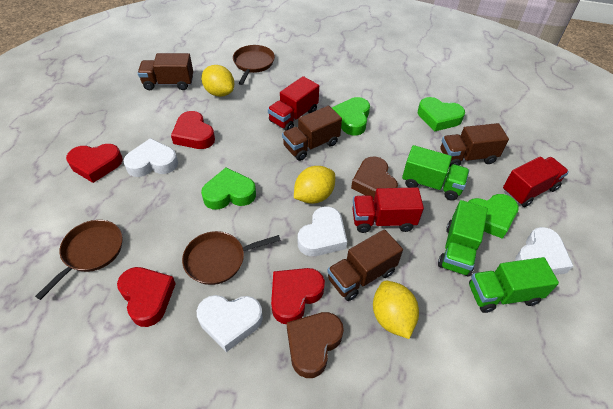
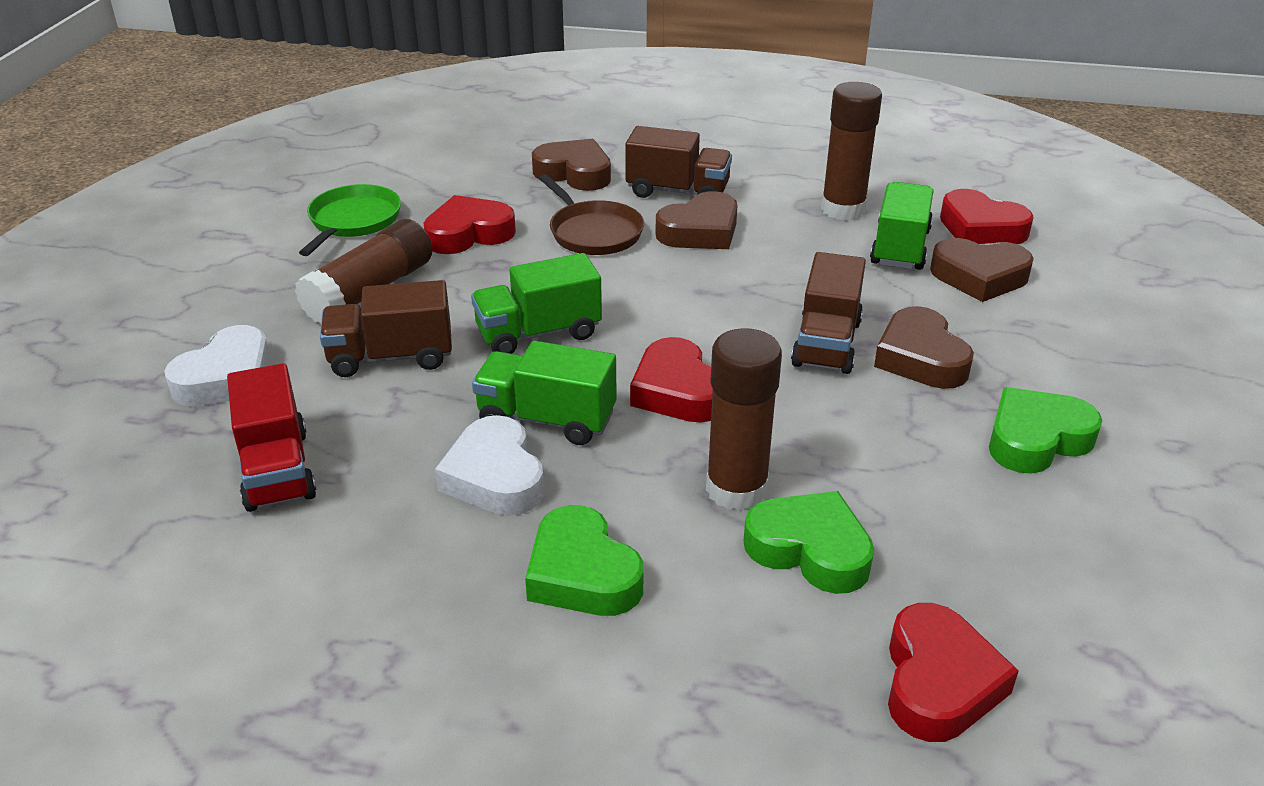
brown glue stick: none = 0 -> [295,219,432,324] [706,328,782,511] [821,82,882,220] = 3
brown heart: [287,312,344,378] [351,157,398,199] = 2 -> [532,139,611,191] [655,191,737,249] [874,306,974,389] [930,238,1034,302] = 4
brown pan: [35,220,123,300] [182,231,281,285] [233,45,275,85] = 3 -> [539,174,644,255] = 1
brown truck: [138,53,193,90] [282,106,342,161] [327,229,403,301] [440,123,509,167] = 4 -> [320,280,452,377] [625,126,732,198] [791,252,866,374] = 3
green heart: [201,168,256,210] [332,97,370,136] [418,97,465,131] [468,194,519,239] = 4 -> [525,505,644,616] [744,491,874,594] [989,387,1102,474] = 3
green pan: none = 0 -> [299,184,401,256] = 1
red truck: [268,76,319,131] [352,188,424,233] [503,156,569,207] = 3 -> [227,363,317,512] = 1
white heart: [123,138,178,177] [197,295,263,352] [298,206,347,256] [515,227,573,275] = 4 -> [164,325,271,406] [435,415,544,516] = 2
yellow lemon: [201,65,234,97] [294,166,335,204] [373,281,419,339] = 3 -> none = 0

